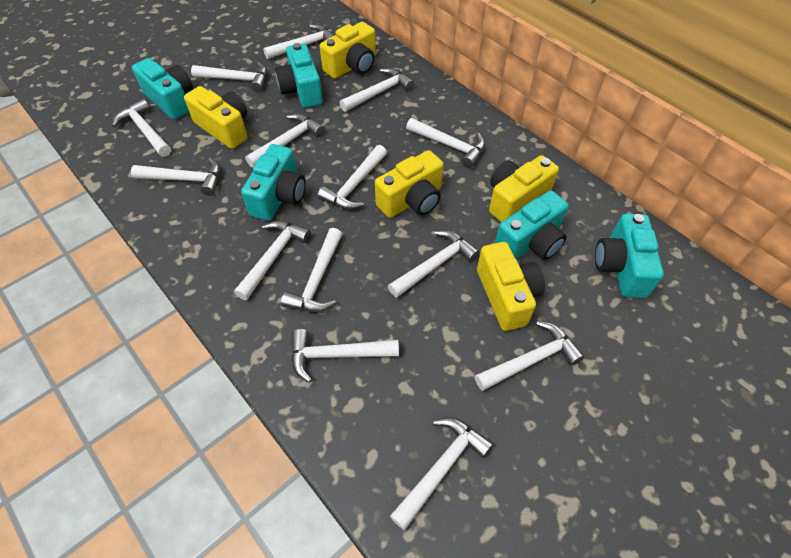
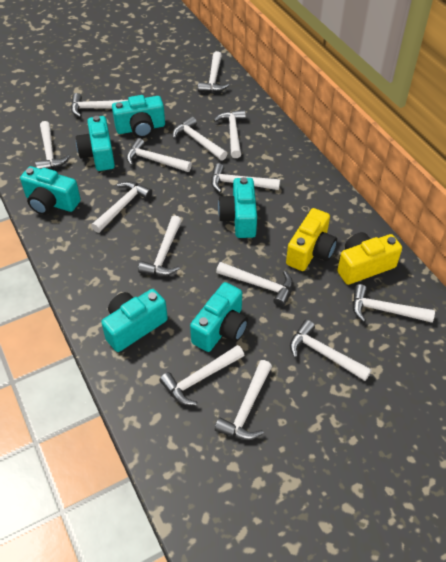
turquoise camera: [132,58,193,120] [241,144,306,221] [275,43,323,108] [495,190,569,260] [595,214,664,298] = 5 -> [20,166,81,215] [76,116,115,171] [101,289,168,352] [112,95,165,138] [190,282,248,352] [218,177,257,238] = 6
yellow camera: [184,86,248,149] [320,22,376,79] [375,150,444,218] [477,242,545,331] [489,155,559,222] = 5 -> [286,208,337,271] [337,232,402,285] = 2

